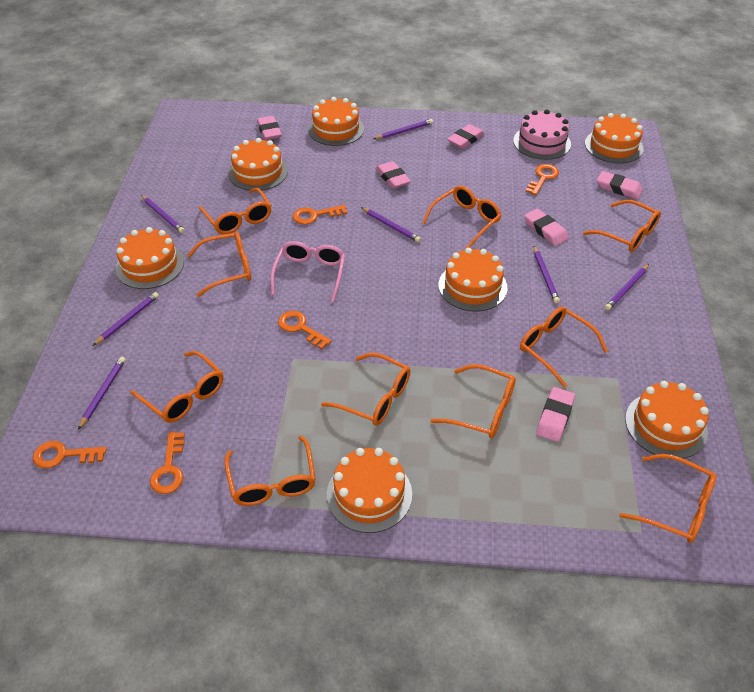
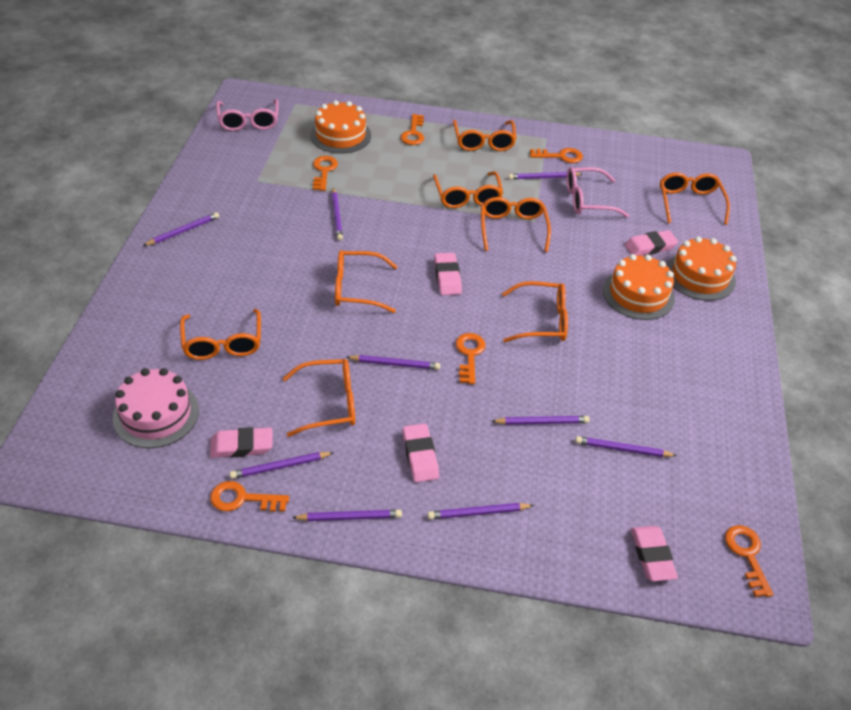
orange cake: [116,227,184,289] [228,138,288,191] [308,97,364,146] [327,448,412,533] [439,248,508,312] [585,113,643,163] [625,381,709,459] = 7 -> [310,100,371,154] [603,254,675,320] [666,236,737,301] = 3
orange glasses: [130,351,223,423] [187,231,251,297] [199,188,271,234] [224,436,316,506] [321,353,411,426] [422,185,502,248] [430,364,516,438] [520,307,608,388] [583,200,661,252] [619,454,716,543] = 10 -> [180,309,261,360] [283,359,355,437] [335,250,397,313] [433,172,503,208] [453,120,517,151] [481,197,551,252] [502,281,568,342] [660,172,730,225] = 8
orange key: [33,441,107,469] [150,432,185,494] [278,311,332,349] [293,205,347,224] [526,164,559,195] = 5 -> [210,481,289,512] [313,156,338,191] [401,114,424,145] [456,333,486,384] [530,148,583,163] [725,525,773,597] = 6
pink eraser: [257,116,282,140] [376,161,411,189] [447,124,485,149] [524,209,568,246] [536,387,575,442] [597,171,643,199] = 6 -> [210,427,273,458] [402,423,439,482] [434,253,462,295] [625,230,678,256] [631,526,678,581] = 5
pink glasses: [271,241,345,302] = 1 -> [216,99,279,131] [566,167,629,218] = 2
purple pencil: [78,357,126,430] [93,292,159,346] [141,195,185,233] [361,207,421,242] [373,119,433,139] [534,246,560,303] [605,264,649,310] = 7 -> [143,212,219,246] [230,452,334,479] [292,510,402,521] [331,187,343,240] [346,355,440,370] [428,503,534,519] [491,416,590,425] [508,172,582,180] [575,436,677,457] = 9

